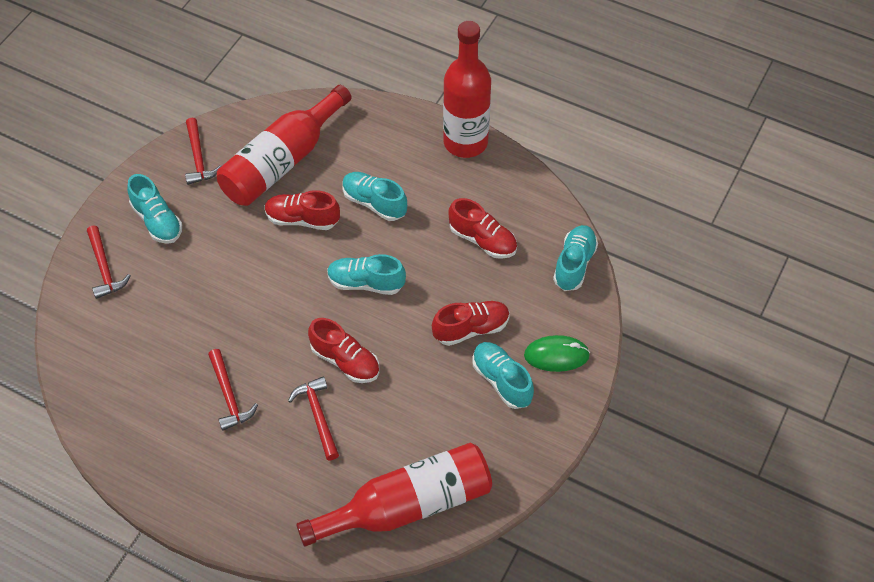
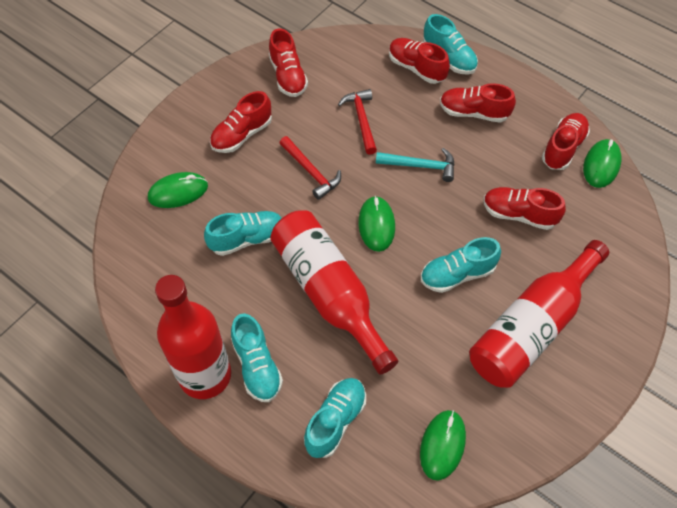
green mouse: [524,335,590,372] = 1 -> [148,172,208,208] [358,196,395,252] [420,410,466,481] [583,139,622,188] = 4
red hammer: [87,225,131,299] [185,118,221,185] [208,349,258,431] [288,376,339,460] = 4 -> [280,136,341,200] [338,89,377,155] = 2
red shoe: [265,190,340,230] [308,318,379,383] [432,301,510,346] [448,198,517,259] = 4 -> [210,91,272,153] [269,28,308,97] [389,38,450,84] [440,83,516,123] [483,187,566,230] [542,113,590,170] = 6
turquoise hammer: none = 0 -> [376,148,455,182] = 1

